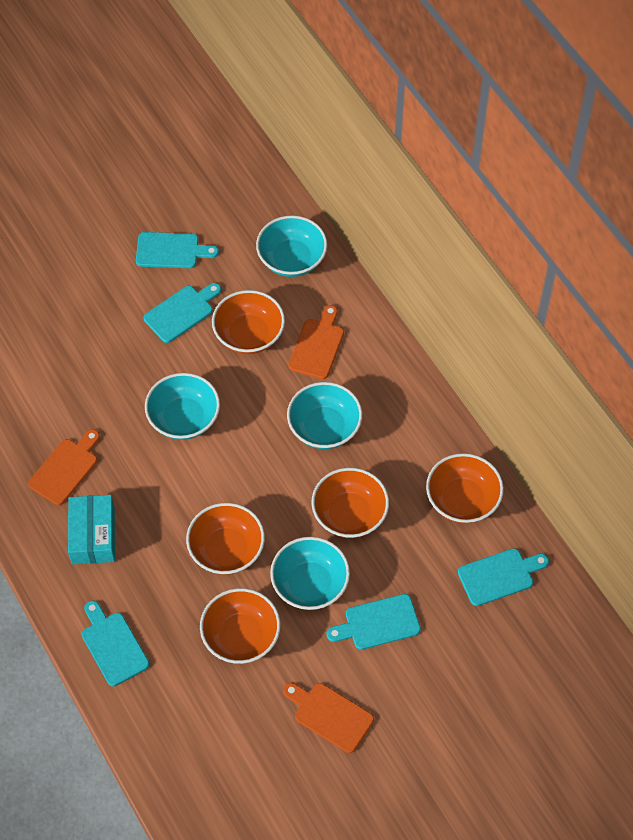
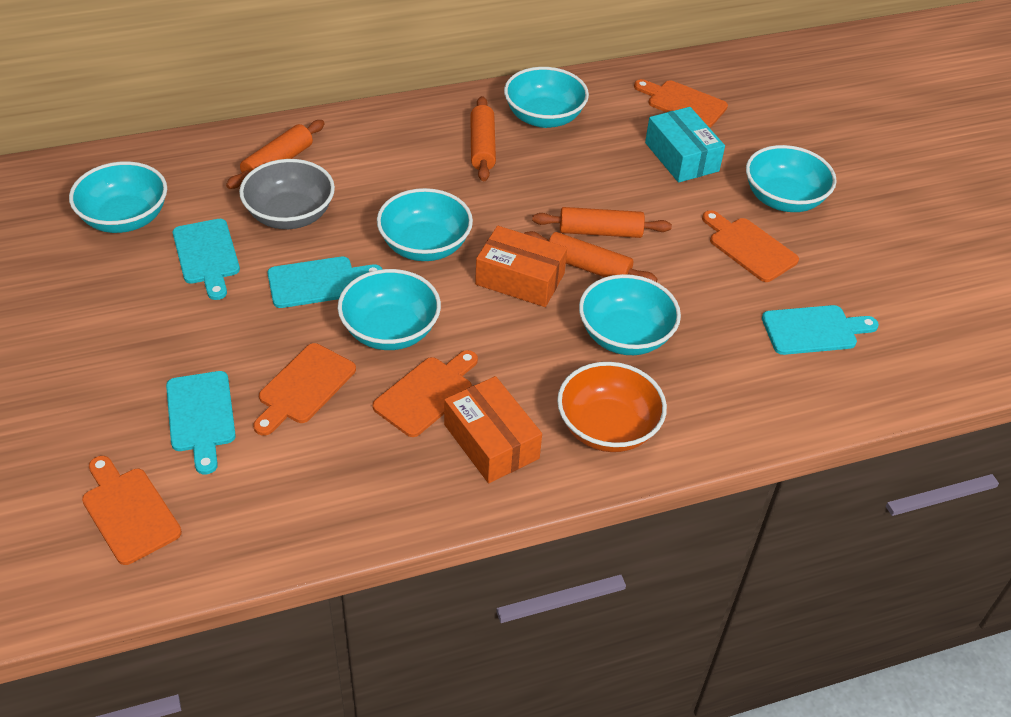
grey bowl: none = 0 -> [239,159,335,229] = 1
orange bowl: [186,503,265,575] [200,588,280,664] [212,290,285,354] [311,468,389,538] [426,453,504,523] = 5 -> [557,362,667,452] = 1
orange box: none = 0 -> [444,376,542,483] [475,226,567,307] = 2
orange cutting board: [28,429,100,505] [283,683,374,753] [288,305,344,379] = 3 -> [82,456,182,565] [253,343,356,436] [373,350,478,437] [634,79,728,128] [702,210,799,282] = 5
orange rolling pin: none = 0 -> [226,120,325,189] [470,96,496,181] [524,231,658,282] [532,207,672,238] = 4
turquoise bowl: [145,373,220,440] [256,215,327,277] [270,537,350,610] [287,382,362,449] = 4 -> [69,161,167,233] [338,269,441,350] [377,188,473,261] [504,67,589,128] [579,274,681,355] [746,145,837,212] = 6
turquoise cutting board: [82,601,149,686] [136,232,219,268] [144,283,221,343] [327,594,421,650] [458,548,549,606] = 5 -> [166,371,236,474] [173,219,240,300] [267,257,382,308] [762,305,879,355] = 4

